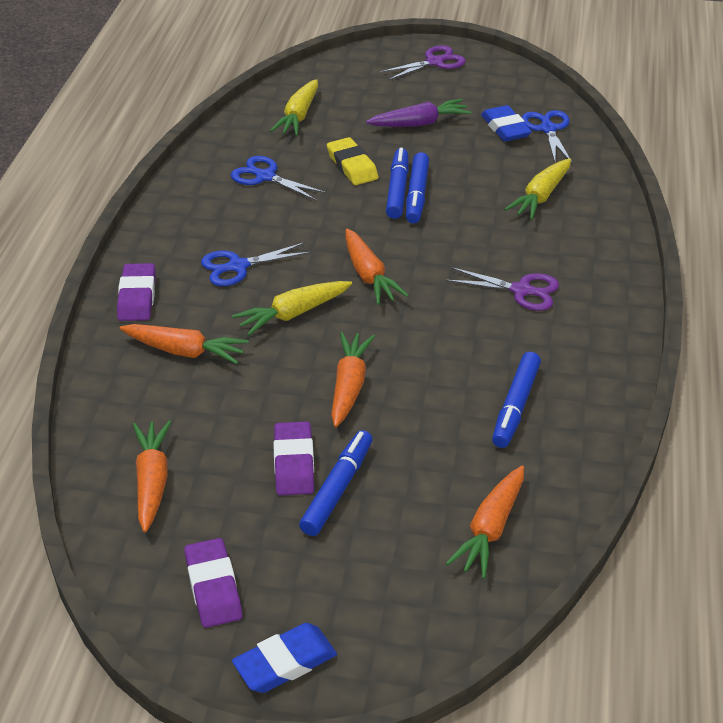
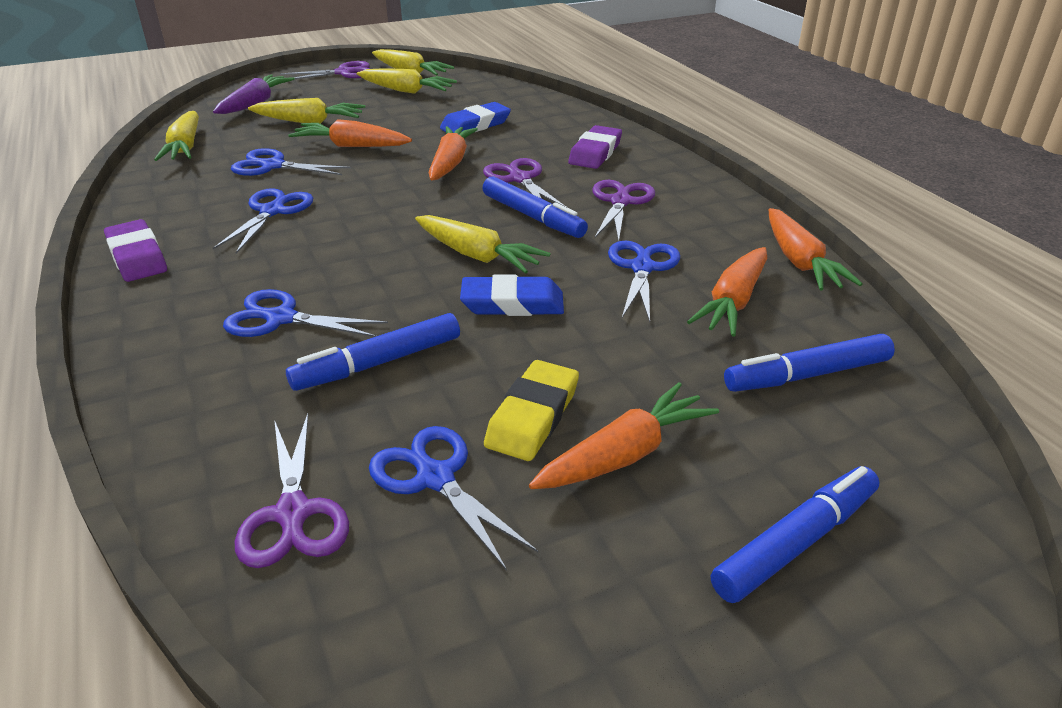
blue scissors: [201,242,312,286] [231,156,327,201] [522,110,572,163] = 3 -> [213,188,313,254] [223,289,388,337] [231,148,351,176] [369,426,538,571] [608,241,680,322] = 5
purple eraser: [117,263,156,321] [184,538,242,628] [273,421,314,495] = 3 -> [104,219,167,282] [568,125,622,169] = 2
purple scissors: [379,45,466,81] [445,267,559,311] = 2 -> [235,414,349,568] [280,61,370,79] [483,158,566,207] [592,180,655,241] = 4
yellow carrot: [232,281,352,336] [270,79,318,136] [504,159,571,220] = 3 -> [154,111,199,161] [248,98,365,124] [357,69,457,94] [372,49,454,76] [415,215,550,274] = 5

